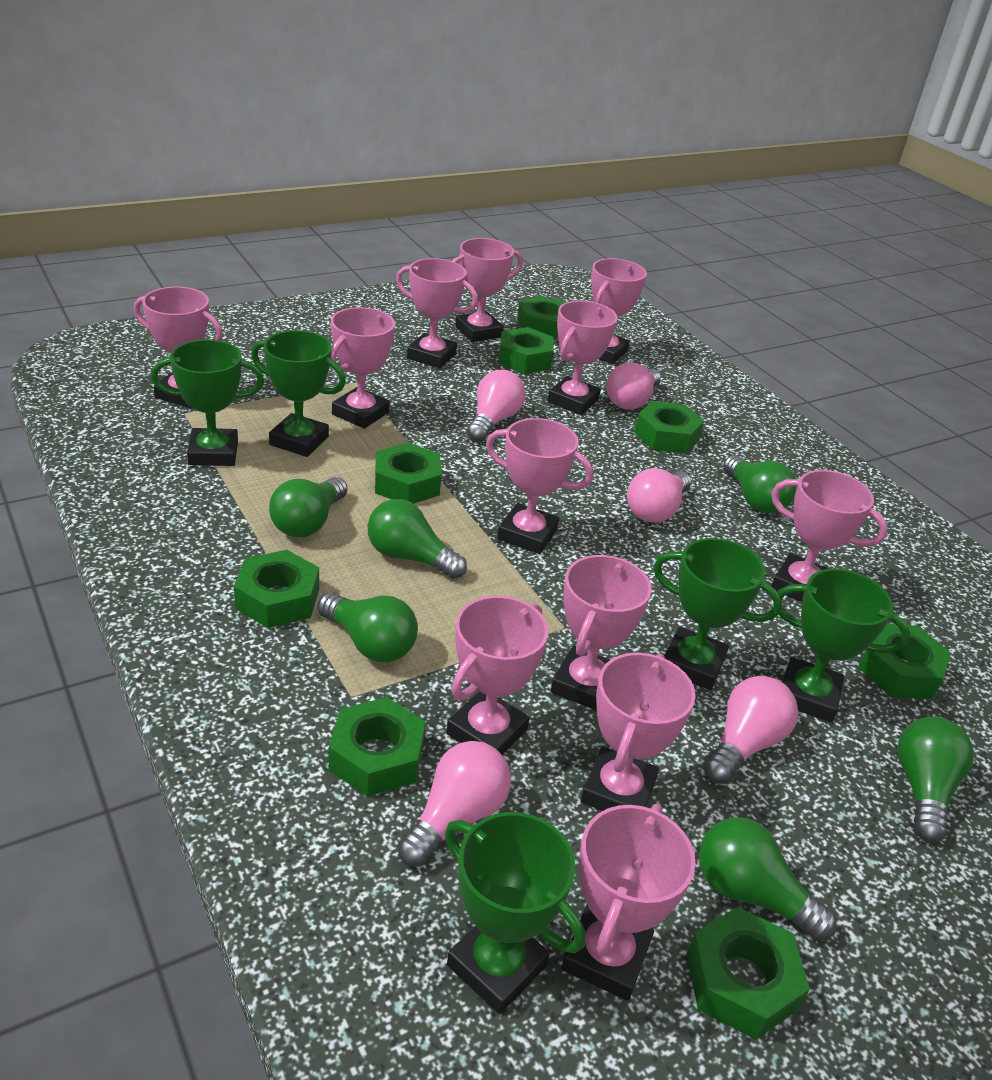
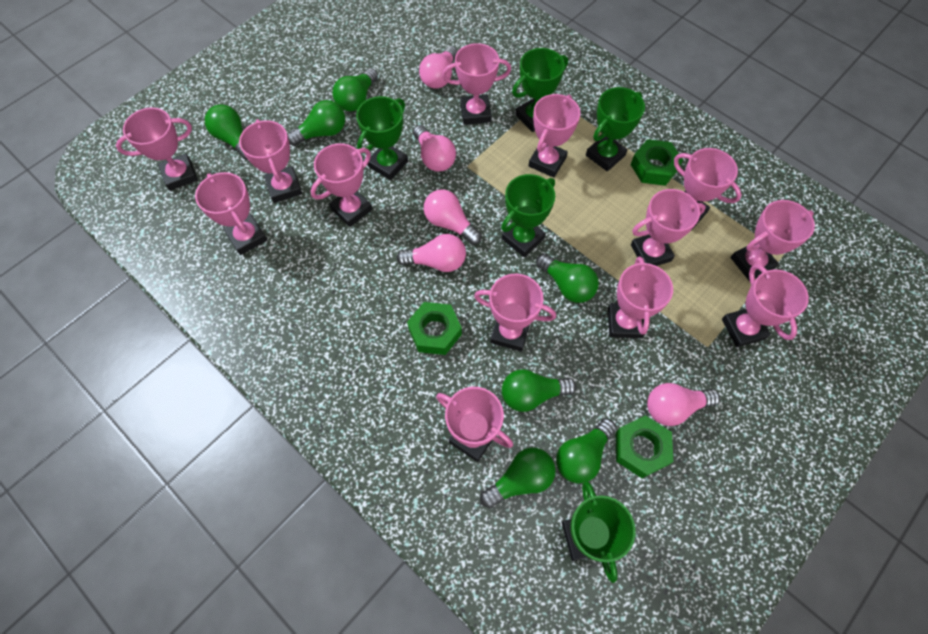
green light bulb: [269,477,348,537] [317,592,418,662] [367,499,467,579] [699,817,837,941] [723,455,797,513] [897,716,974,842] = 6 -> [205,105,248,160] [287,100,345,146] [333,68,378,112] [480,448,556,508] [502,369,576,412] [536,253,599,303] [556,418,616,484] = 7
green nut: [234,550,319,628] [329,697,426,797] [375,442,442,504] [498,327,554,374] [517,296,566,339] [634,401,704,454] [686,907,810,1040] [858,624,951,699] = 8 -> [407,302,462,355] [616,415,673,478] [630,139,683,186] = 3
pink trophy: [134,287,223,408] [331,307,395,429] [396,258,478,369] [447,596,548,755] [452,238,523,342] [486,418,593,554] [547,301,618,415] [551,555,652,711] [561,804,696,1001] [581,653,696,811] [591,258,647,364] [771,470,888,602] = 12 -> [116,107,198,191] [195,172,267,255] [239,119,302,203] [311,144,372,227] [436,387,513,462] [442,43,511,125] [474,274,556,351] [528,94,580,178] [608,257,673,338] [631,189,706,266] [674,148,742,231] [722,264,809,347] [730,200,815,281] = 13

